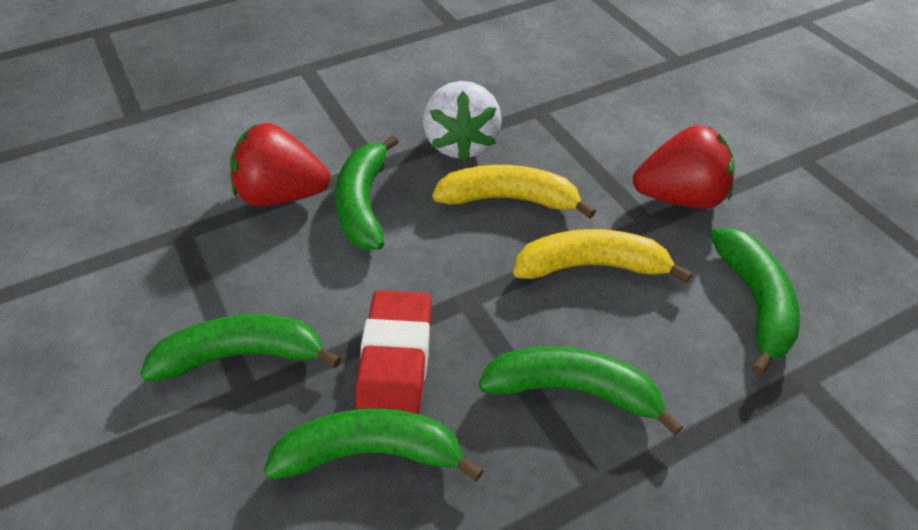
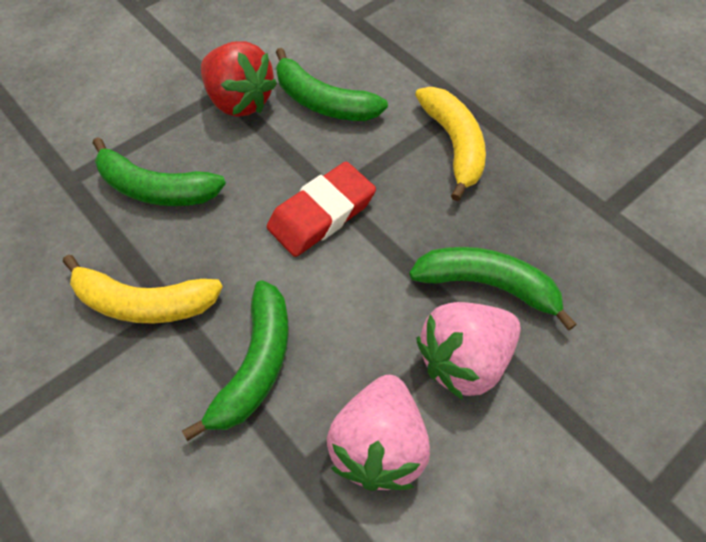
green banana: [140,314,341,382] [264,409,484,482] [335,135,399,250] [478,346,683,436] [710,228,800,375] = 5 -> [93,137,226,206] [182,280,289,441] [276,48,388,121] [409,247,577,331] = 4
pink strawberry: none = 0 -> [327,375,430,491] [416,302,521,400] = 2
red strawberry: [230,123,330,206] [633,125,734,209] = 2 -> [201,41,277,117] = 1
white strawberry: [423,81,502,162] = 1 -> none = 0

